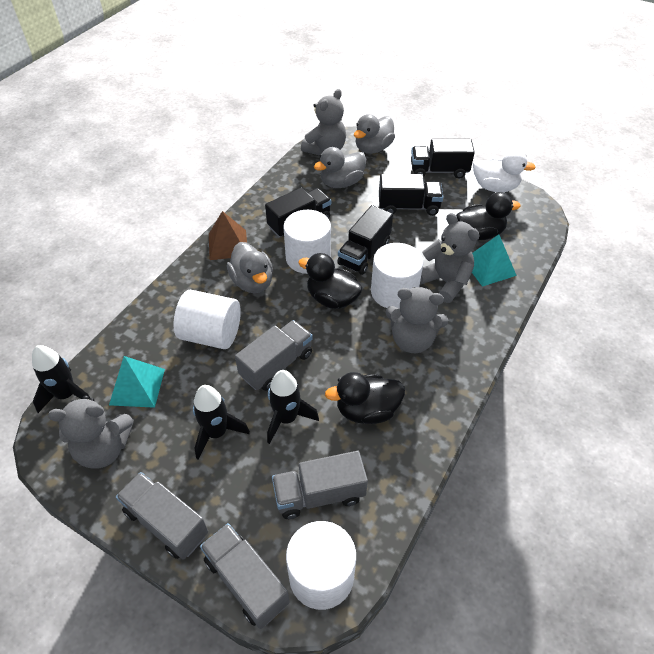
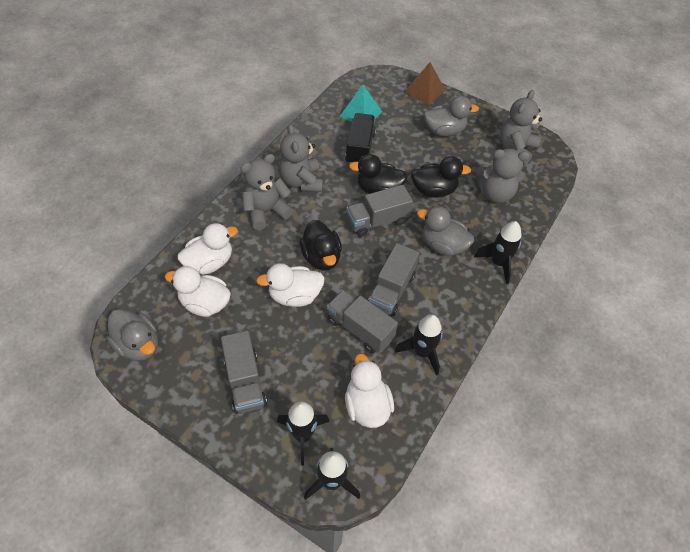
black rocket: [32,345,90,413] [193,385,250,460] [267,370,319,444] = 3 -> [277,401,330,466] [304,448,360,500] [395,314,443,376] [474,221,521,284] = 4
black truck: [265,187,331,237] [337,205,393,275] [379,174,443,216] [411,139,475,178] = 4 -> [345,113,376,164] = 1
turquoise pyramid: [109,356,165,408] [472,234,517,287] = 2 -> [340,85,382,122] = 1
white cylinder: [174,290,241,349] [283,210,331,274] [286,521,356,610] [371,243,423,309] = 4 -> none = 0
white duck: [473,149,536,192] = 1 -> [165,266,231,317] [177,223,238,275] [256,263,325,307] [345,354,394,428] = 4

